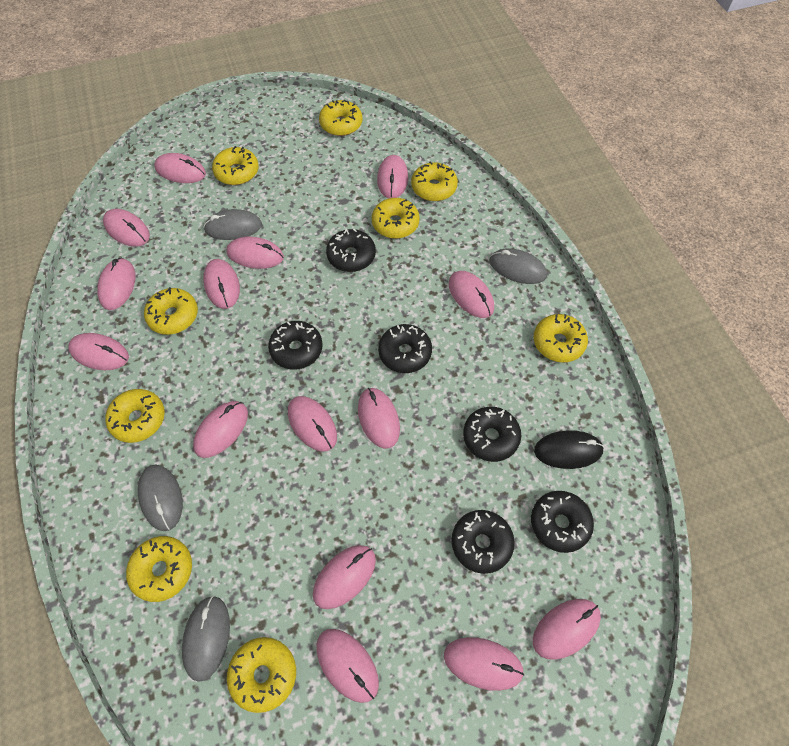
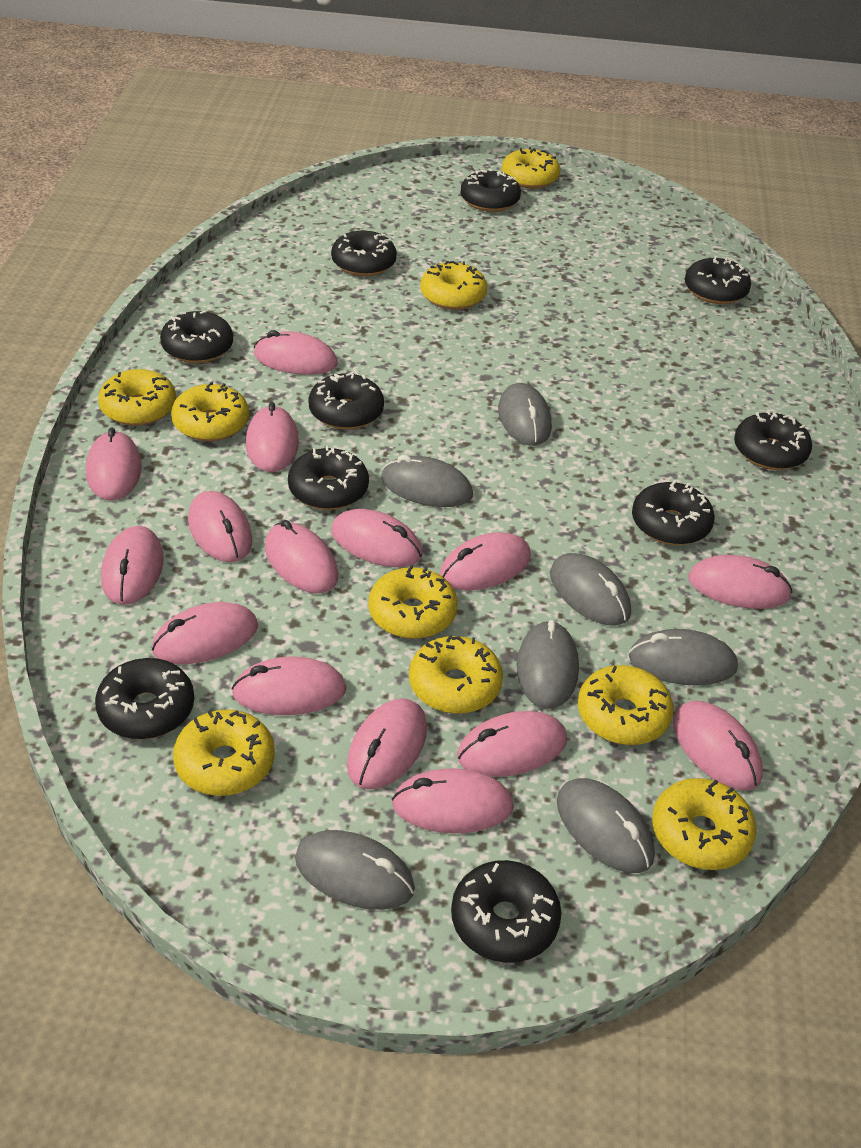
black donut: [268,321,323,370] [326,229,376,272] [378,324,432,373] [451,510,515,574] [463,407,521,462] [531,491,594,553] = 6 -> [95,658,194,739] [160,310,233,363] [288,446,369,510] [308,371,384,430] [331,231,397,276] [451,860,561,963] [461,168,521,212] [632,480,715,545] [685,256,751,304] [734,410,812,470] = 10
black mouse: [534,430,604,469] = 1 -> none = 0
grey mouse: [138,464,183,531] [182,595,230,682] [203,209,262,240] [489,249,547,284] = 4 -> [295,830,415,910] [381,455,473,507] [498,383,552,446] [517,620,579,709] [550,553,631,626] [557,778,655,873] [629,629,738,686] = 7

